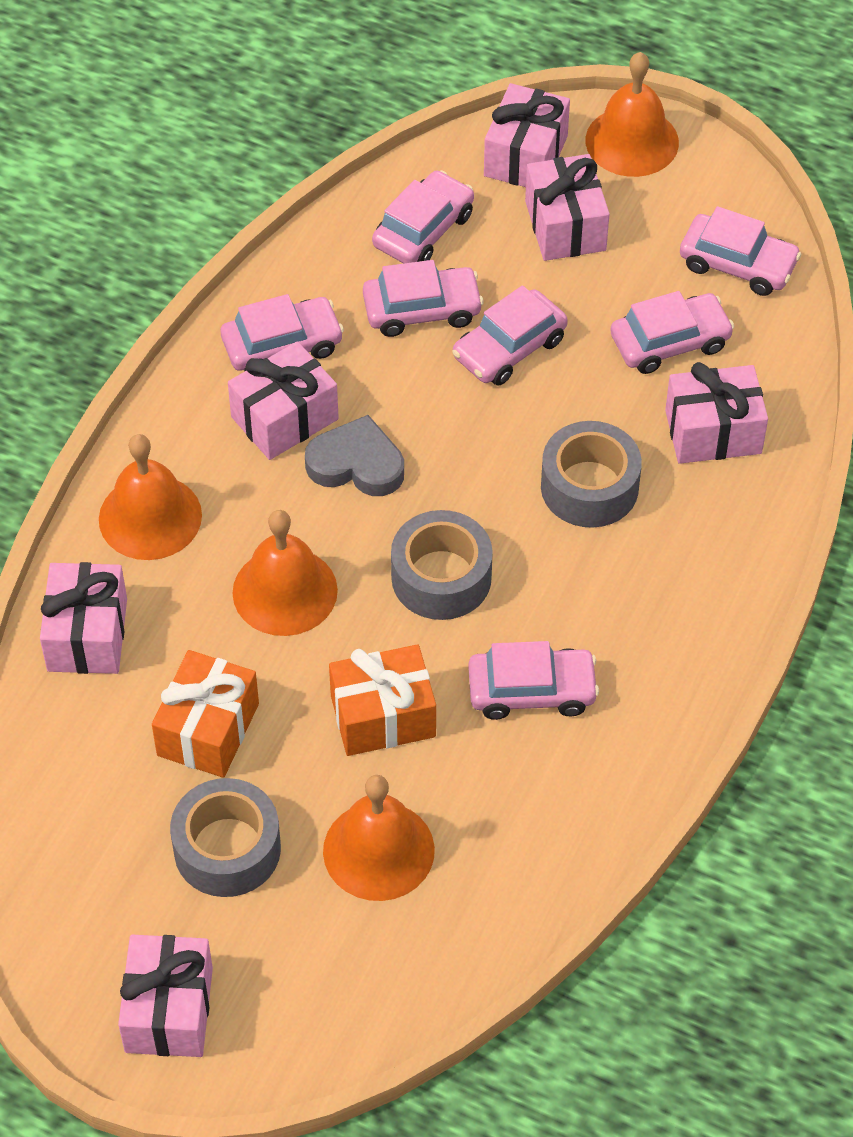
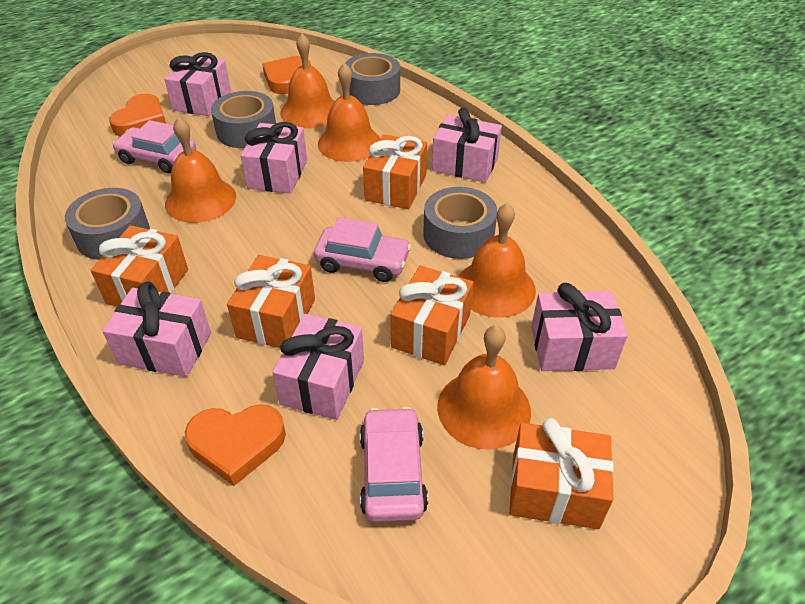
grey heart: [305,415,404,496] = 1 -> none = 0
grey tape: [170,778,281,897] [391,510,493,620] [541,421,642,528] = 3 -> [65,188,150,260] [211,91,276,148] [345,53,400,105] [423,187,497,259] = 4
orange bell: [99,434,202,560] [232,510,338,636] [323,775,435,901] [586,52,679,177] = 4 -> [165,117,236,223] [280,34,335,128] [318,63,380,162] [437,325,531,450] [458,203,536,318] = 5
orange gift: [152,650,259,778] [329,644,436,756] = 2 -> [91,225,188,307] [227,255,315,348] [363,134,427,209] [390,266,474,365] [509,418,614,529] = 5
orange heart: none = 0 -> [109,94,166,137] [185,404,286,486] [262,56,311,94] = 3
pink car: [221,294,344,371] [363,260,484,337] [372,170,474,264] [452,285,568,386] [468,641,599,720] [610,291,734,374] [680,206,801,296] = 7 -> [112,120,196,173] [314,217,411,282] [360,407,428,522] = 3

